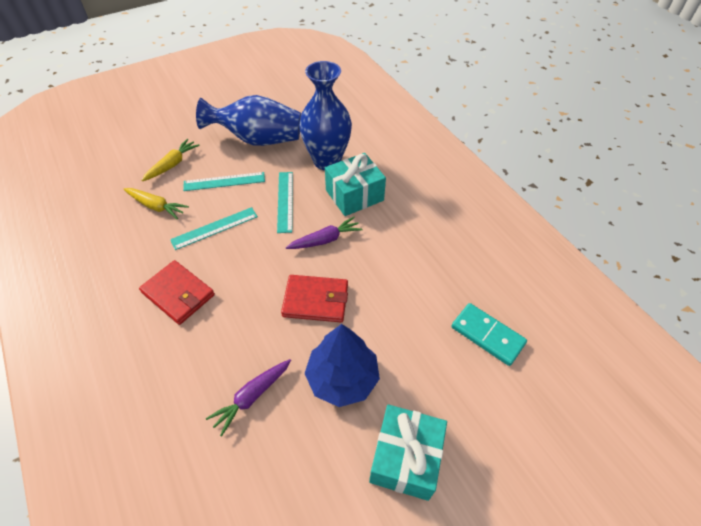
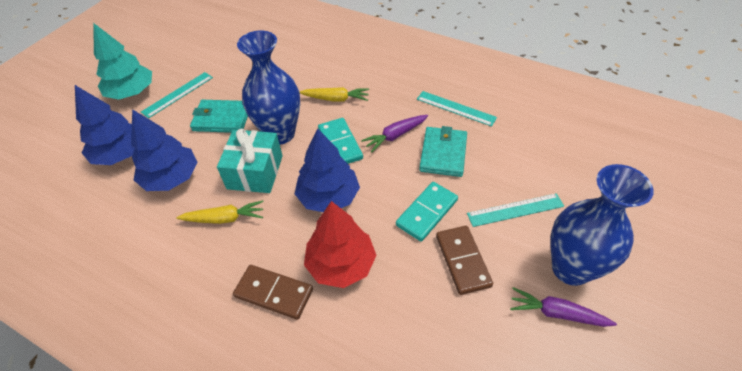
blue tree: [304,324,380,407] = 1 -> [75,85,135,165] [131,109,198,191] [295,128,360,212] = 3
brown domino: none = 0 -> [233,265,313,320] [436,226,493,295] = 2
red tree: none = 0 -> [304,201,376,288] = 1
red wallet: [139,260,215,325] [281,275,348,323] = 2 -> none = 0
turquoise domino: [451,303,527,366] = 1 -> [318,118,363,164] [396,182,458,242] = 2
turquoise gift: [325,153,386,216] [369,404,447,501] = 2 -> [217,128,283,193] = 1
turquoise tree: none = 0 -> [93,23,152,100] = 1
turquoise wallet: none = 0 -> [190,100,248,133] [419,126,467,177] = 2

